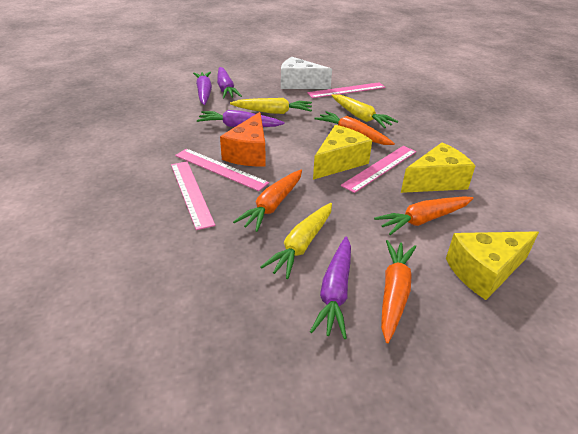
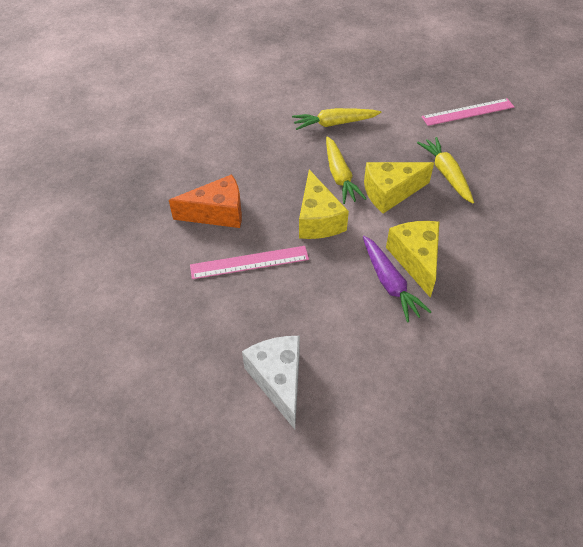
orange carrot: [233,170,302,232] [314,111,395,145] [374,197,474,235] [381,240,416,343] = 4 -> none = 0
pink ruler: [171,161,215,230] [175,148,269,191] [307,82,385,98] [341,146,416,193] = 4 -> [190,246,309,279] [422,98,514,126] = 2
purple carrot: [193,72,212,105] [197,110,285,127] [217,67,242,99] [310,237,351,339] = 4 -> [363,236,431,322] = 1

